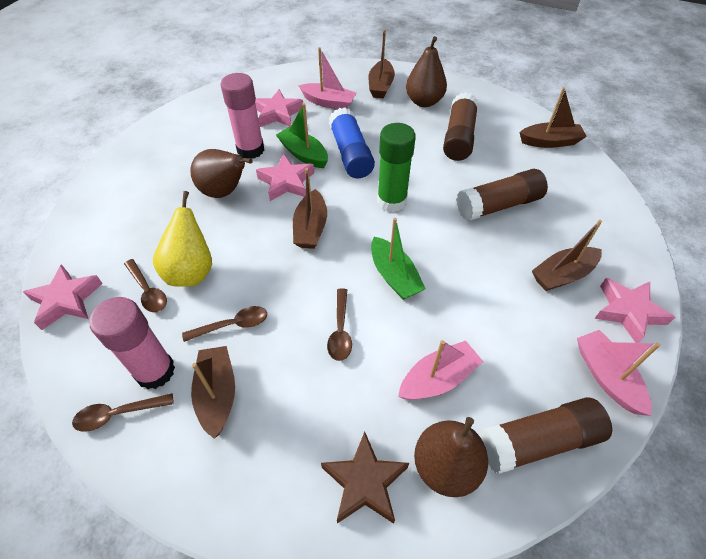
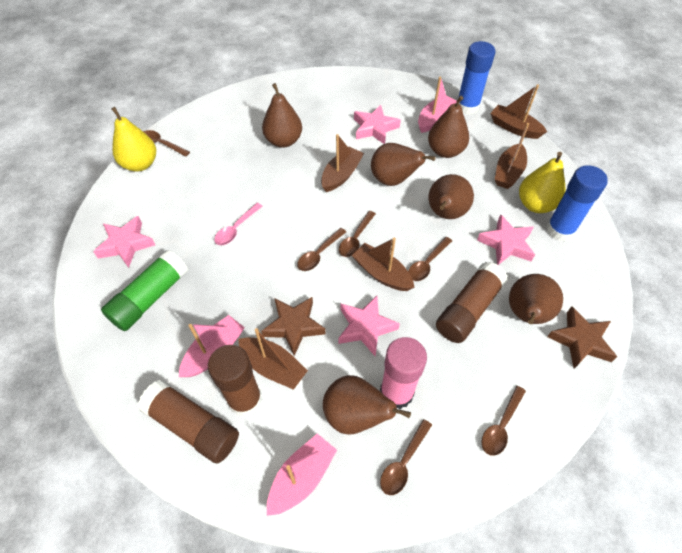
blue glue stick: [329,107,375,178] = 1 -> [457,41,495,115] [546,165,608,241] = 2
brown pear: [190,149,253,198] [406,36,447,107] [414,417,488,497] = 3 -> [262,83,302,148] [323,375,411,435] [371,143,436,186] [428,96,469,158] [429,174,474,219] [509,274,563,324] = 6
brown spoon: [72,393,174,432] [124,259,167,312] [182,306,267,342] [327,288,352,361] = 4 -> [143,130,190,157] [297,228,346,271] [339,211,376,257] [380,419,432,495] [408,237,452,281] [481,386,526,456] = 6
brown star: [321,432,409,524] = 1 -> [261,297,326,356] [547,306,617,368] = 2
green boat: [276,103,328,168] [371,218,426,300] = 2 -> none = 0
pink glue stick: [89,297,175,389] [221,73,264,159] = 2 -> [380,337,427,409] = 1
pink spoon: none = 0 -> [214,203,263,245] = 1
yellow pear: [153,191,212,287] = 1 -> [111,107,156,172] [519,152,566,213] = 2

